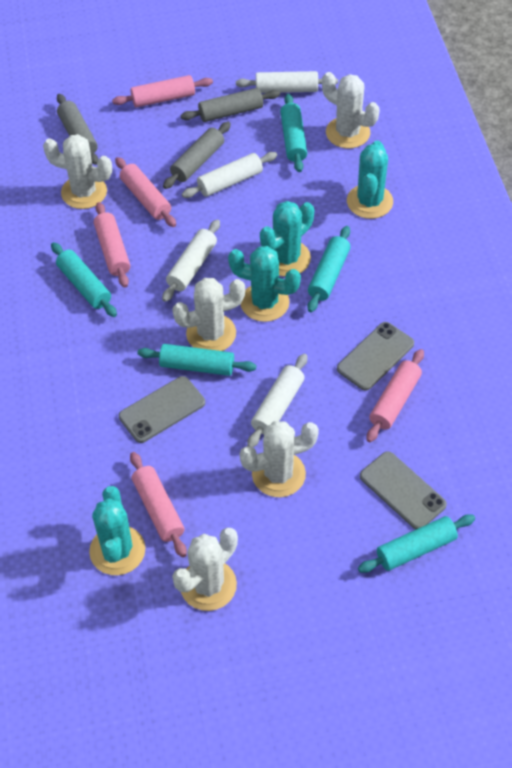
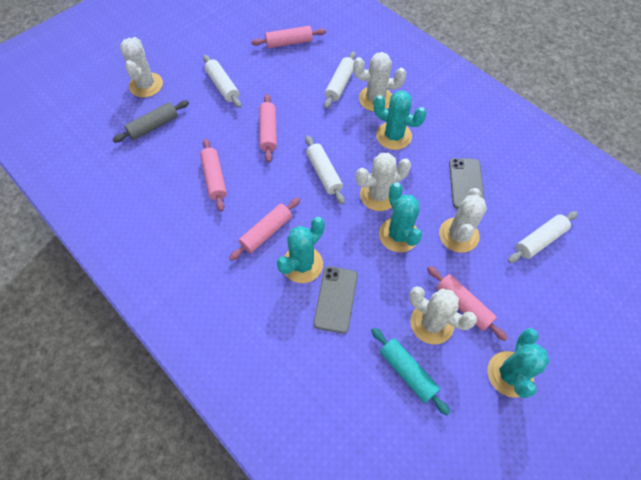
grey phone: [119,376,205,443] [337,322,414,391] [360,451,447,529] = 3 -> [313,266,358,334] [449,158,485,209] = 2
grey rolling pin: [57,94,98,165] [163,122,231,189] [181,88,280,122] = 3 -> [112,100,189,143] = 1
turquoise rolling pin: [51,242,117,317] [137,344,256,376] [280,94,307,172] [307,226,350,312] [358,514,475,573] = 5 -> [371,327,450,416] = 1

